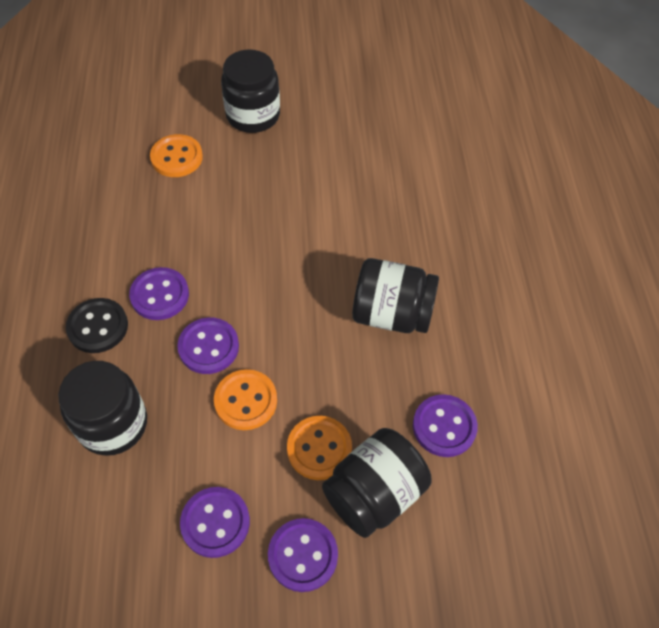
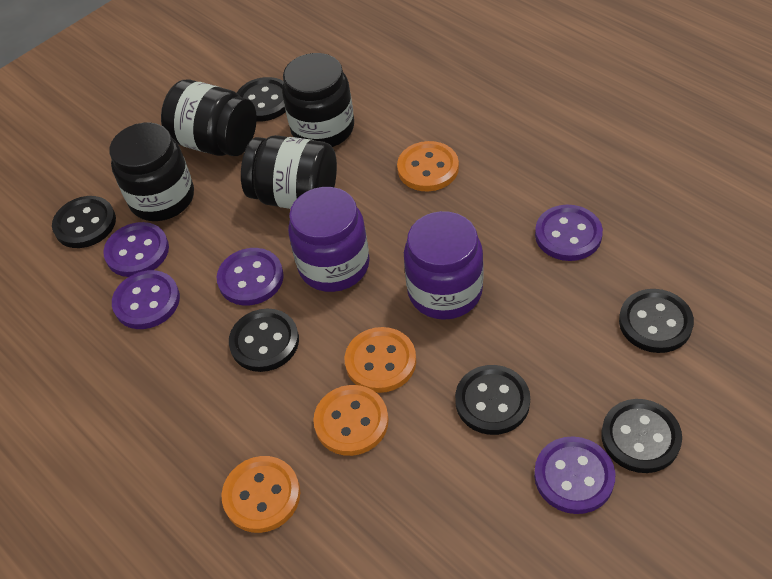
black button: [66,298,128,353] = 1 -> [52,196,116,248] [229,309,299,372] [237,77,286,121] [455,365,530,435] [601,399,682,473] [619,289,694,353] = 6
orange button: [150,134,203,177] [214,369,277,430] [287,416,352,480] = 3 -> [221,456,300,533] [313,385,389,456] [345,327,416,393] [397,141,459,191] = 4
purple jar: none = 0 -> [288,187,370,292] [404,211,483,320] = 2

